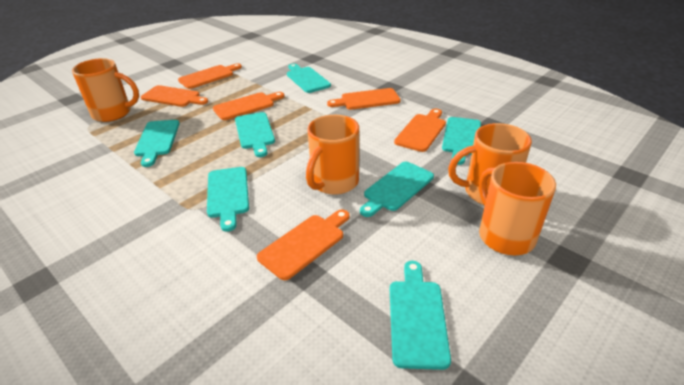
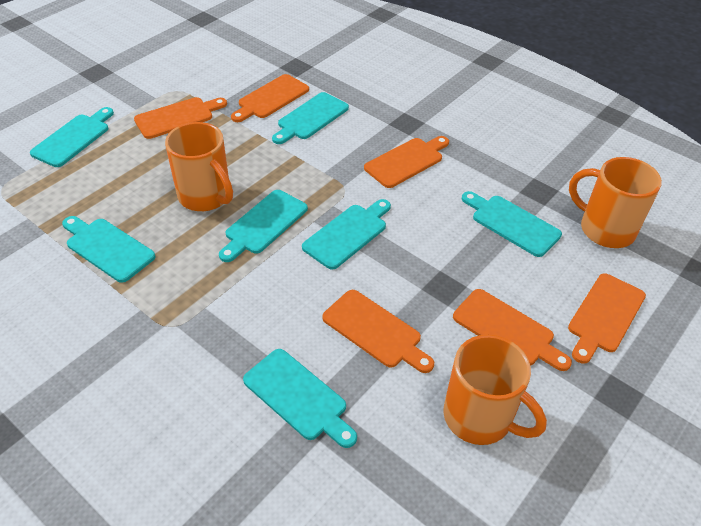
orange mug: [72,58,139,122] [306,115,359,195] [448,123,532,205] [479,162,556,255] = 4 -> [165,122,233,211] [443,335,547,445] [569,157,662,248] = 3

